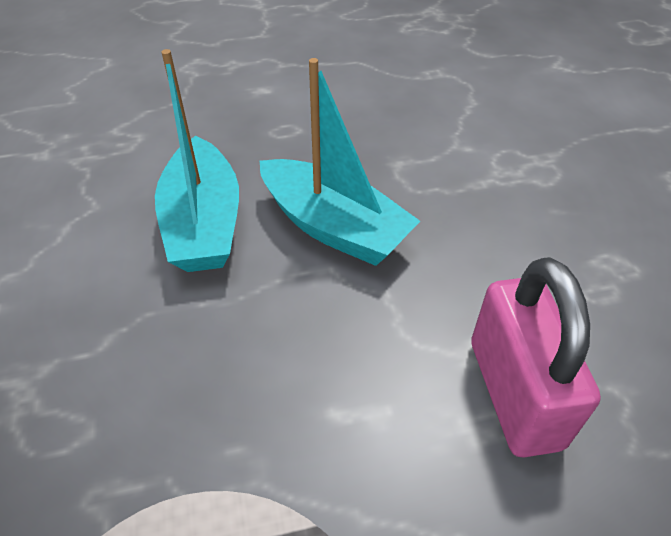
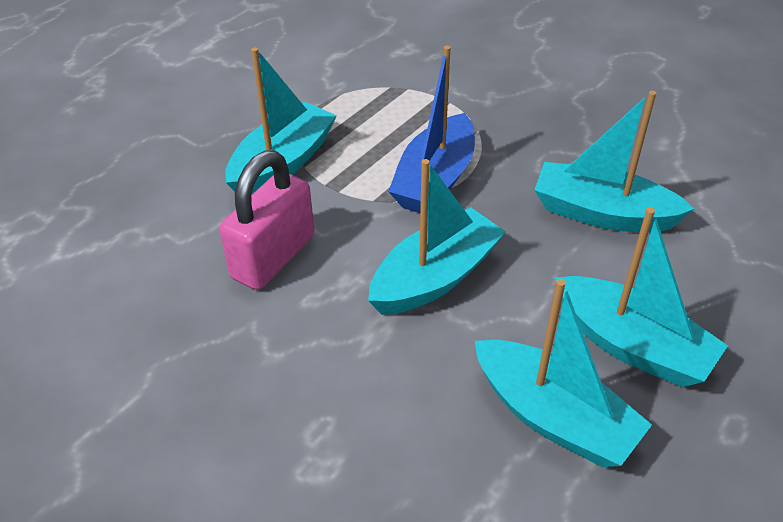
blue boat: none = 0 -> [388,46,475,213] = 1
turquoise boat: [155,49,239,272] [260,58,420,266] = 2 -> [225,48,337,194] [368,159,506,315] [475,279,652,467] [535,91,694,232] [555,207,728,387] = 5

